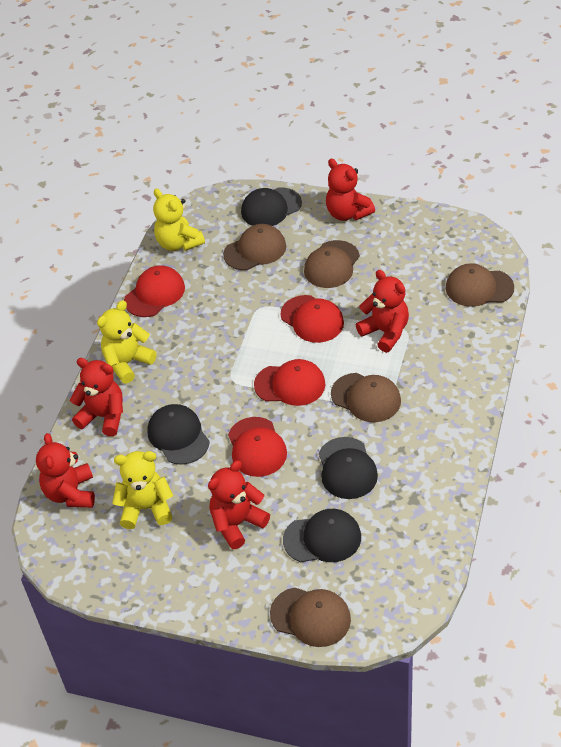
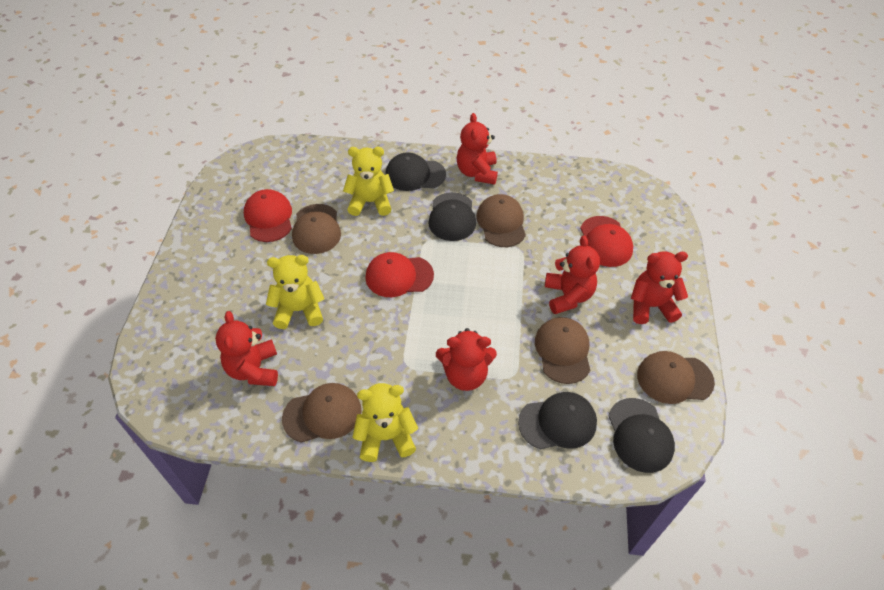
red cap: [124,265,185,317] [228,417,287,477] [254,359,325,406] [280,295,344,343] = 4 -> [244,189,292,242] [365,252,434,297] [580,216,633,267] = 3

